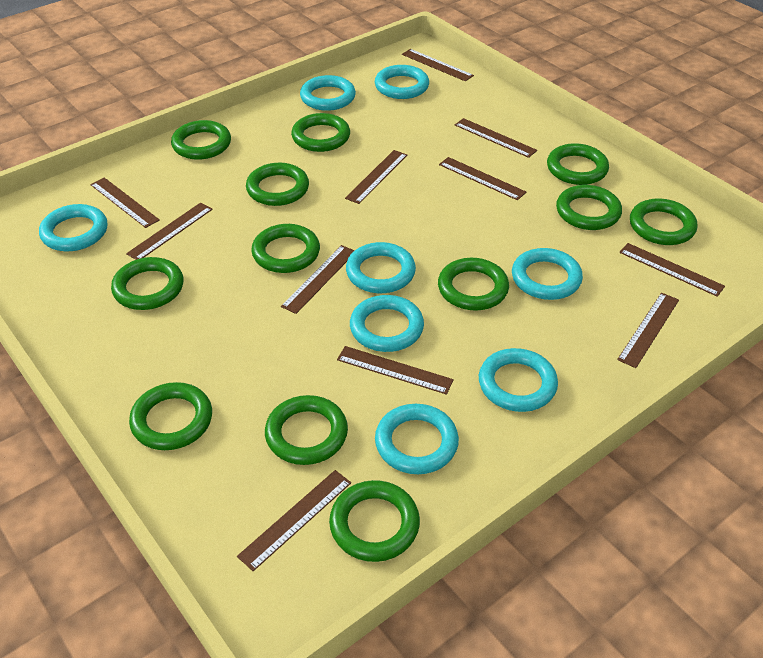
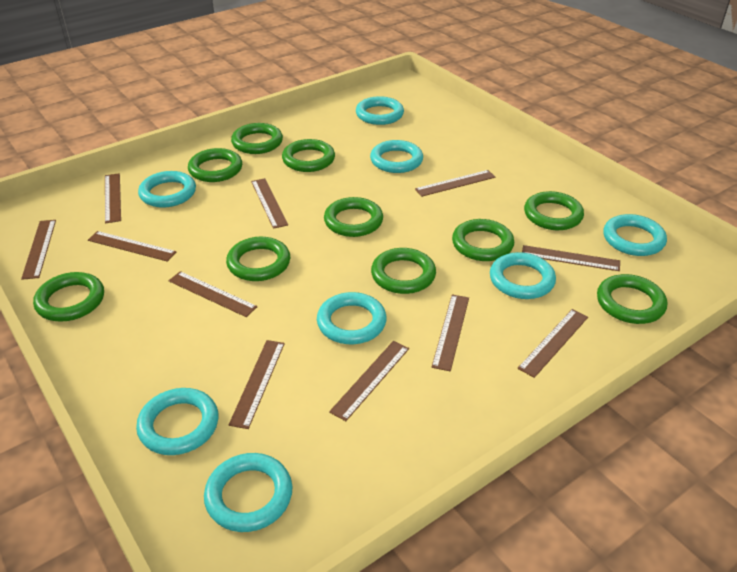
green ring: [111,257,183,310] [129,382,212,450] [171,120,231,160] [246,163,309,206] [251,224,320,273] [265,395,348,465] [291,113,350,152] [329,480,420,562] [438,258,509,310] [547,143,609,185] [556,185,622,230] [630,199,698,245] = 12 -> [33,272,104,321] [188,148,242,182] [226,237,290,281] [231,123,283,154] [282,139,335,172] [324,197,383,237] [371,248,436,294] [452,219,514,261] [524,191,584,230] [597,274,667,324] = 10

